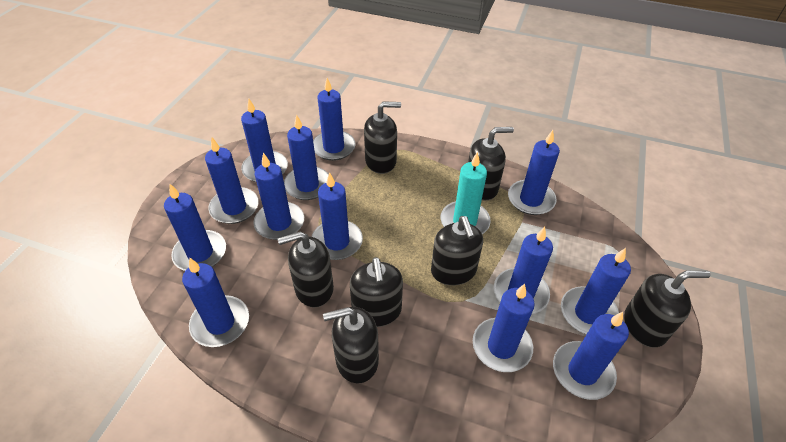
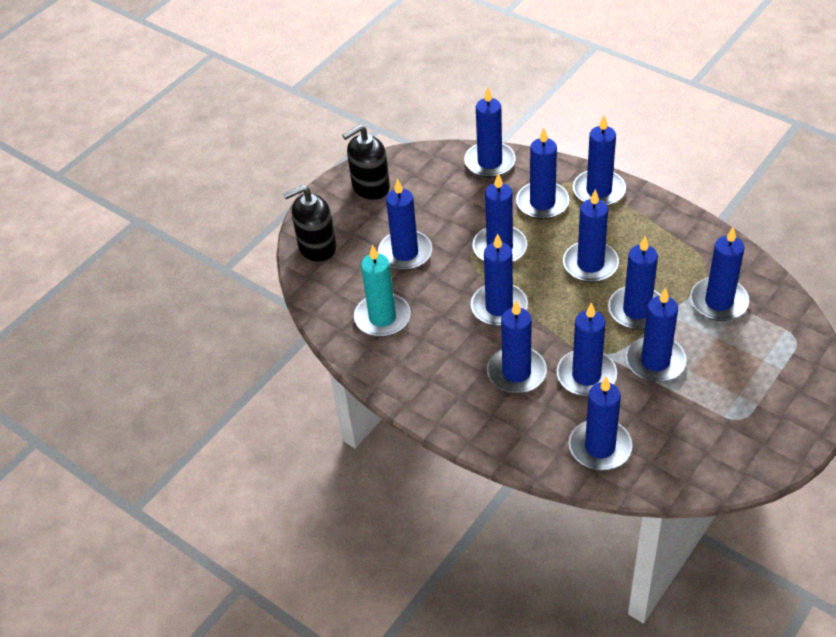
black soap dispenser: [278,232,334,307] [323,307,379,383] [350,257,403,327] [364,101,401,174] [431,216,483,285] [468,127,514,200] [624,271,711,347] = 7 -> [284,185,336,262] [342,125,390,200] = 2

